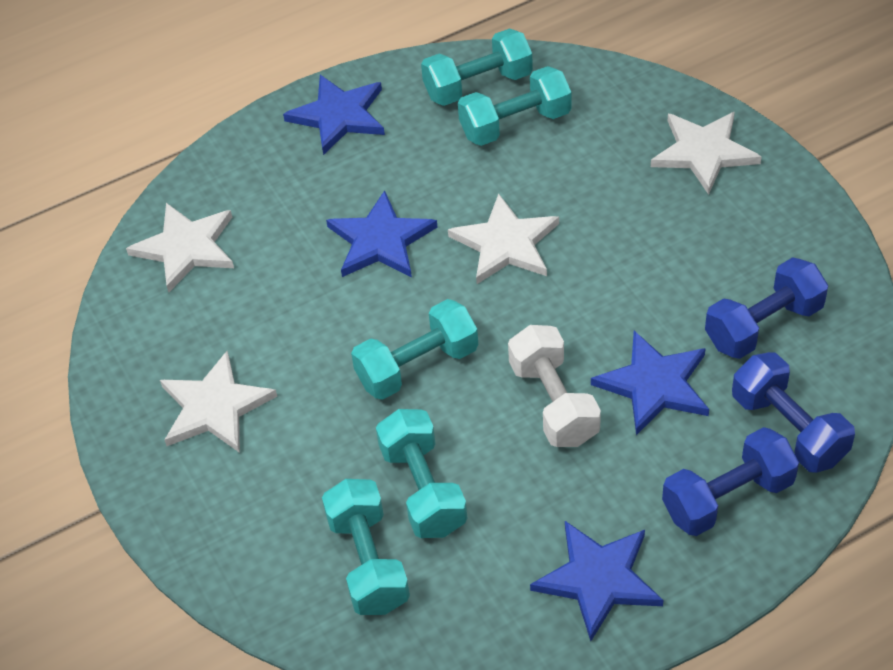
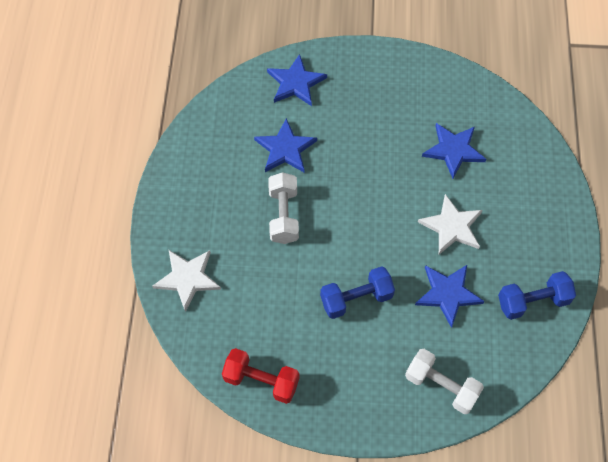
blue dumbbell: [662,427,799,536] [705,257,828,359] [732,352,855,473] = 3 -> [320,266,395,319] [498,271,576,320] = 2
red dumbbell: none = 0 -> [222,348,300,404] = 1
turquoise dumbbell: [322,479,410,615] [351,299,478,400] [376,409,467,538] [421,28,533,106] [458,66,571,146] = 5 -> none = 0
white dumbbell: [508,325,601,447] = 1 -> [268,172,299,244] [405,349,484,414] = 2
white star: [126,203,234,292] [160,351,277,453] [448,194,559,284] [651,112,761,195] = 4 -> [152,250,221,312] [418,194,483,254] = 2

